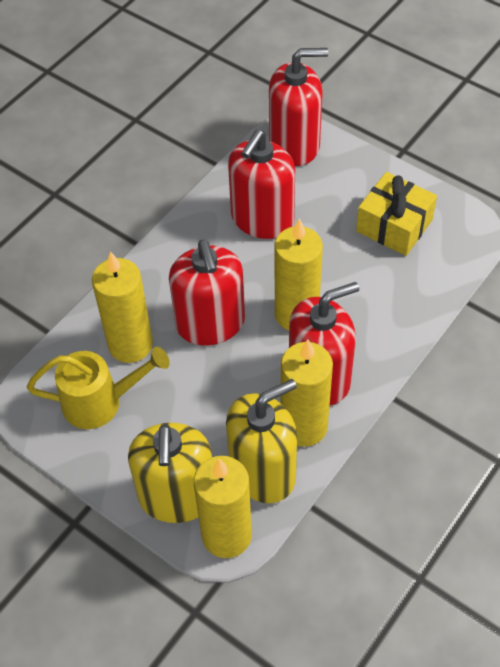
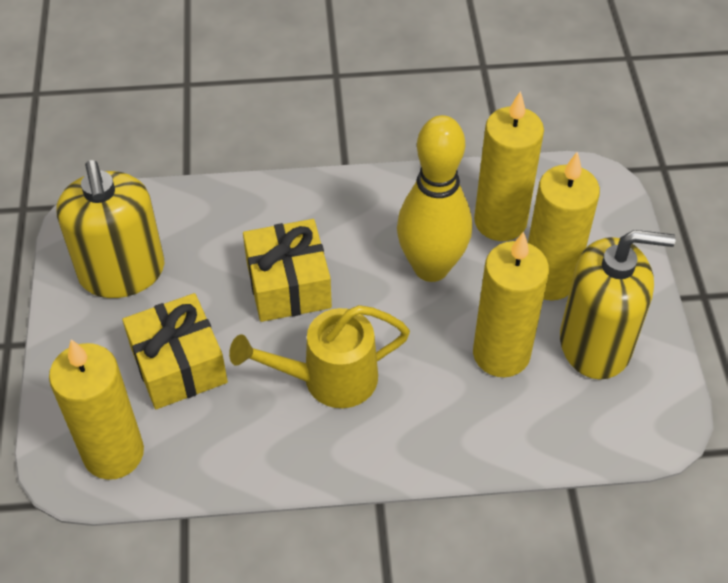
red soap dispenser: [169,240,245,346] [228,130,295,239] [269,48,328,166] [289,282,359,406] = 4 -> none = 0
yellow bowling pin: none = 0 -> [397,115,472,282] = 1
yellow gift: [356,172,437,256] = 1 -> [122,293,228,409] [243,219,332,322] = 2

